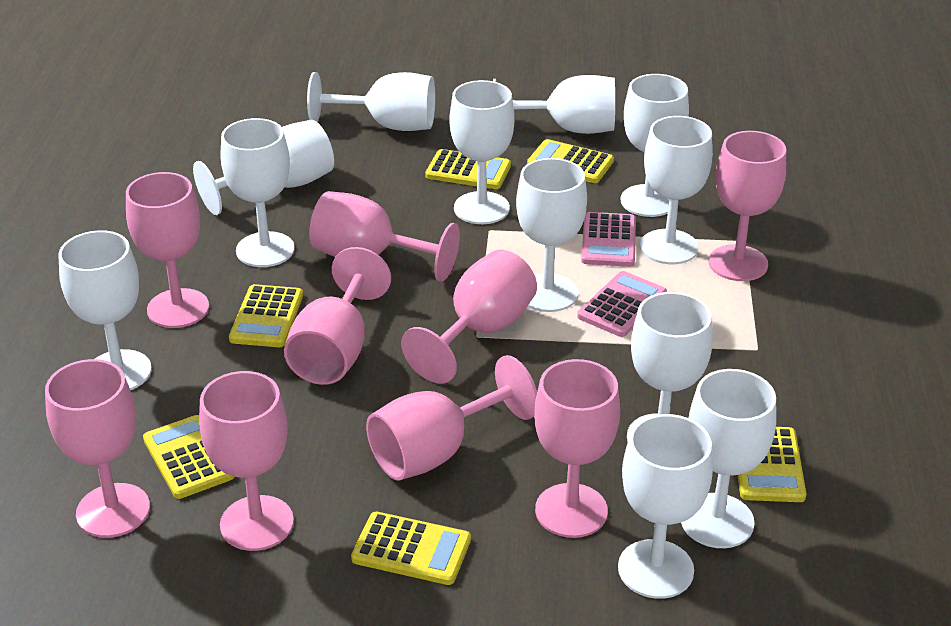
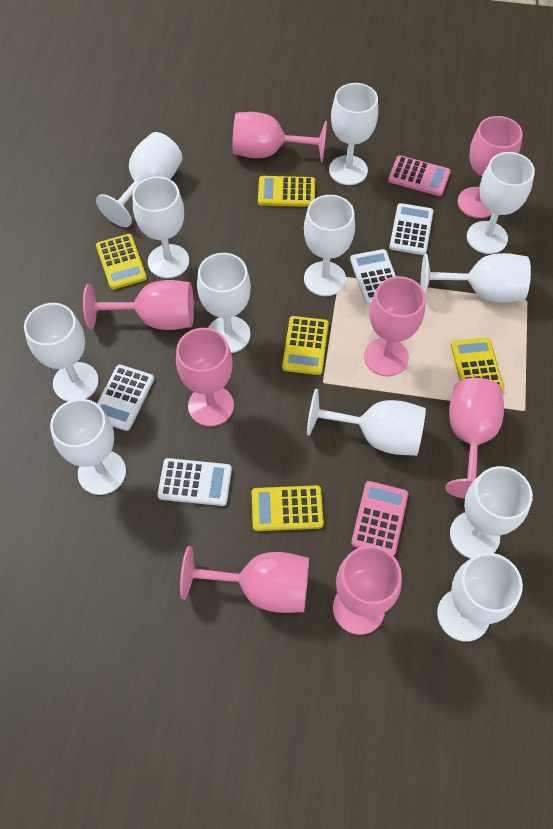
pink goblet: [45,359,150,538] [126,172,209,328] [199,371,294,551] [284,247,391,385] [309,191,460,282] [366,355,537,480] [401,250,537,384] [534,359,620,538] [709,131,787,281] = 9 -> [83,280,194,330] [176,328,234,426] [180,546,309,613] [233,112,327,162] [333,546,402,635] [364,276,425,376] [445,378,504,499] [458,116,523,218] = 8
white calculator: none = 0 -> [97,365,154,431] [158,458,232,506] [350,249,396,305] [389,203,434,255] = 4
yellow calculator: [143,415,235,499] [229,284,303,347] [351,512,471,585] [425,149,511,189] [527,139,614,183] [738,427,806,502] = 6 -> [96,234,147,290] [252,485,324,531] [258,176,315,207] [282,316,329,375] [451,338,505,392] = 5

